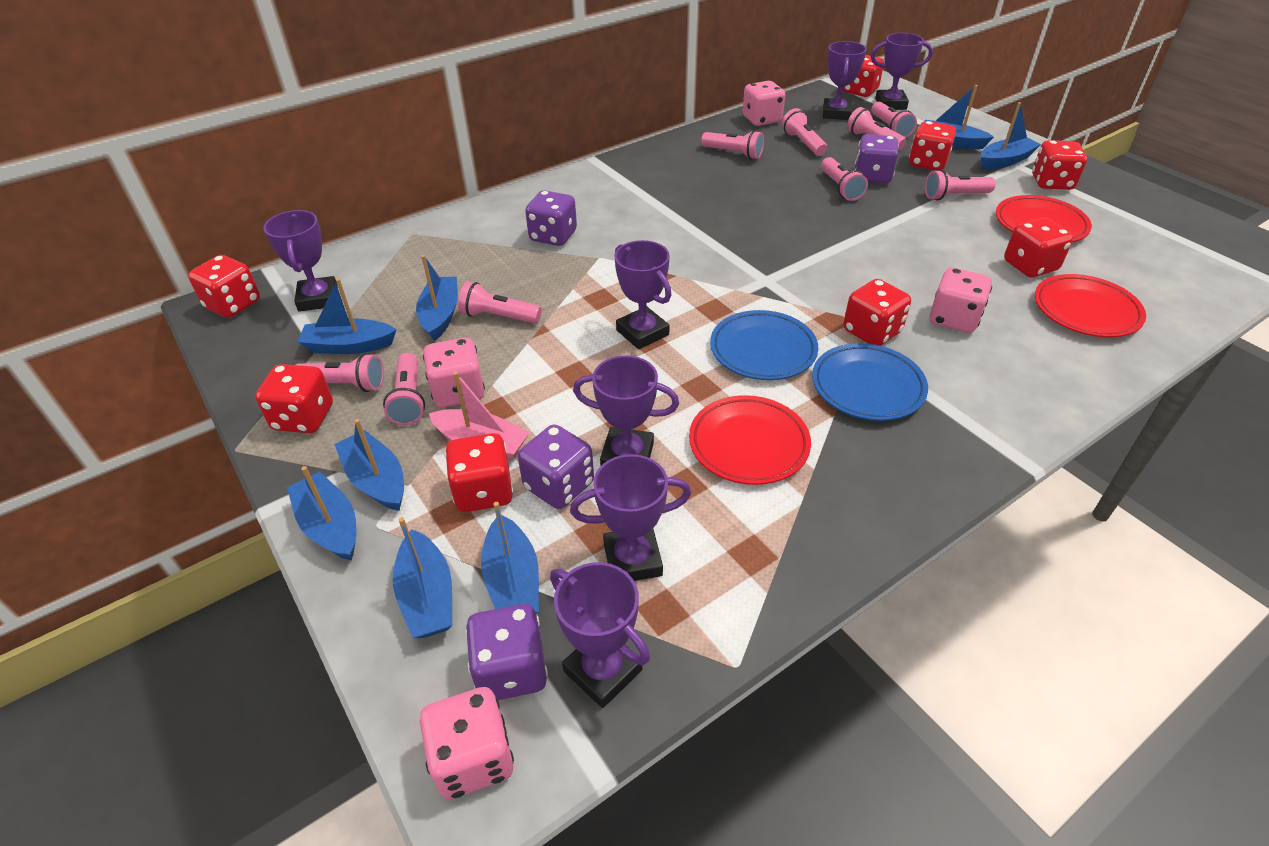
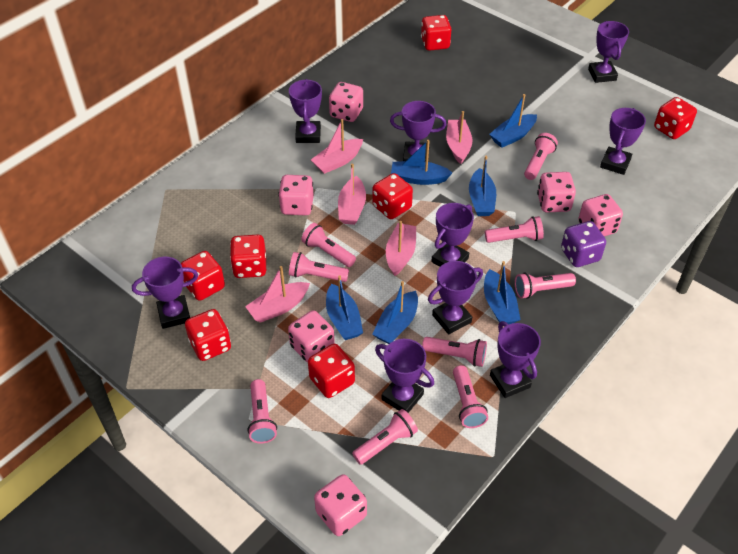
blue boat: [287,466,356,561] [298,278,397,354] [334,419,404,511] [393,517,452,638] [416,255,458,341] [481,502,539,613] [925,85,994,149] [981,102,1041,169] = 8 -> [326,276,363,340] [372,281,418,344] [391,140,452,185] [469,156,496,216] [484,261,521,324] [489,94,537,148] = 6
blue plate: [710,310,818,380] [812,343,928,421] = 2 -> none = 0
pink boat: [429,372,530,461] = 1 -> [245,266,310,323] [311,119,363,174] [338,164,366,225] [386,221,416,276] [446,111,472,164] = 5
pink dice: [420,687,514,799] [423,338,485,407] [743,81,785,126] [930,268,992,333] = 4 -> [278,175,314,216] [288,310,335,363] [314,474,367,536] [329,82,363,122] [537,172,576,213] [578,194,623,236] = 6
purple dice: [465,604,548,700] [518,424,594,509] [525,190,577,246] [855,134,899,184] = 4 -> [561,221,606,267] = 1
purple trophy: [264,210,338,312] [550,562,650,708] [570,454,691,581] [573,355,679,466] [614,240,671,349] [823,41,867,120] [871,33,933,110] = 7 -> [132,257,198,329] [289,79,322,143] [375,339,434,413] [390,101,446,161] [428,261,483,334] [431,203,474,267] [490,321,541,398] [588,21,629,83] [600,108,646,175] = 9
red dice: [188,255,260,318] [255,364,333,433] [445,433,513,512] [843,55,884,97] [843,279,911,346] [909,121,956,171] [1004,217,1073,278] [1032,140,1087,190] = 8 -> [181,251,225,301] [185,309,231,361] [230,235,266,278] [308,344,355,398] [373,173,413,219] [421,15,452,51] [654,97,697,139] = 7
red plate: [689,395,811,485] [996,195,1092,242] [1035,274,1146,337] = 3 -> none = 0

